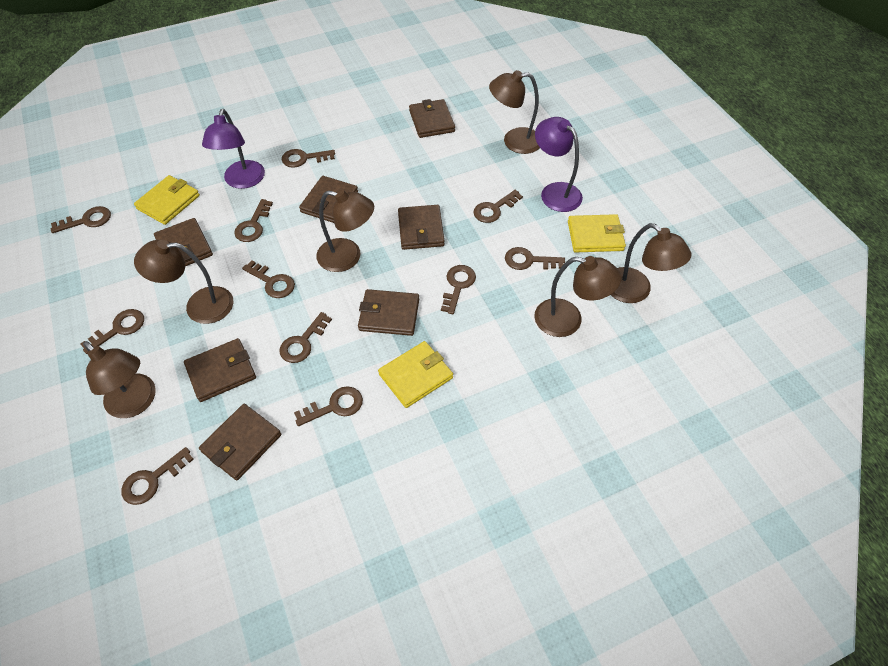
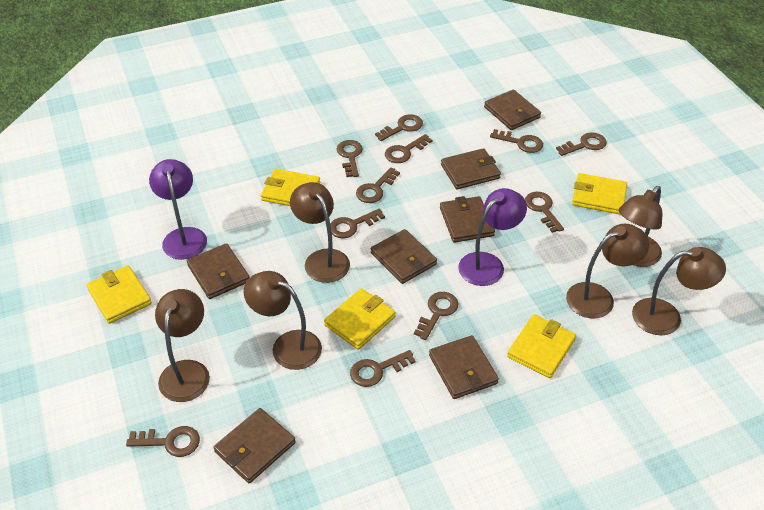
yellow wallet: [134,175,200,225] [378,341,453,408] [568,214,626,252] = 3 -> [86,265,152,324] [261,169,320,206] [324,288,396,350] [507,314,576,378] [572,173,627,215] = 5

